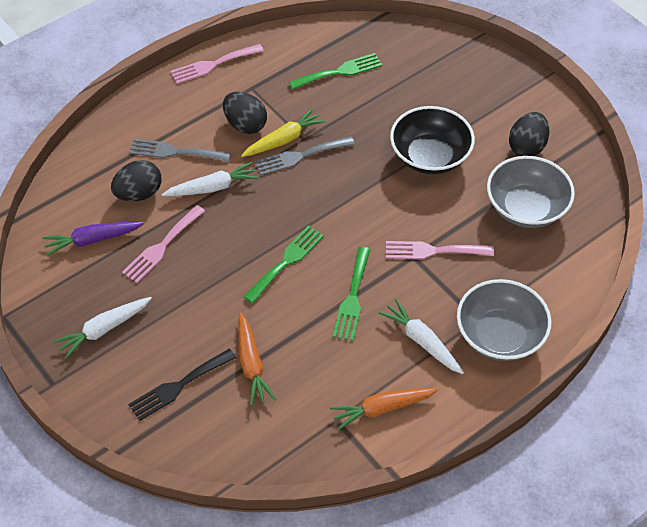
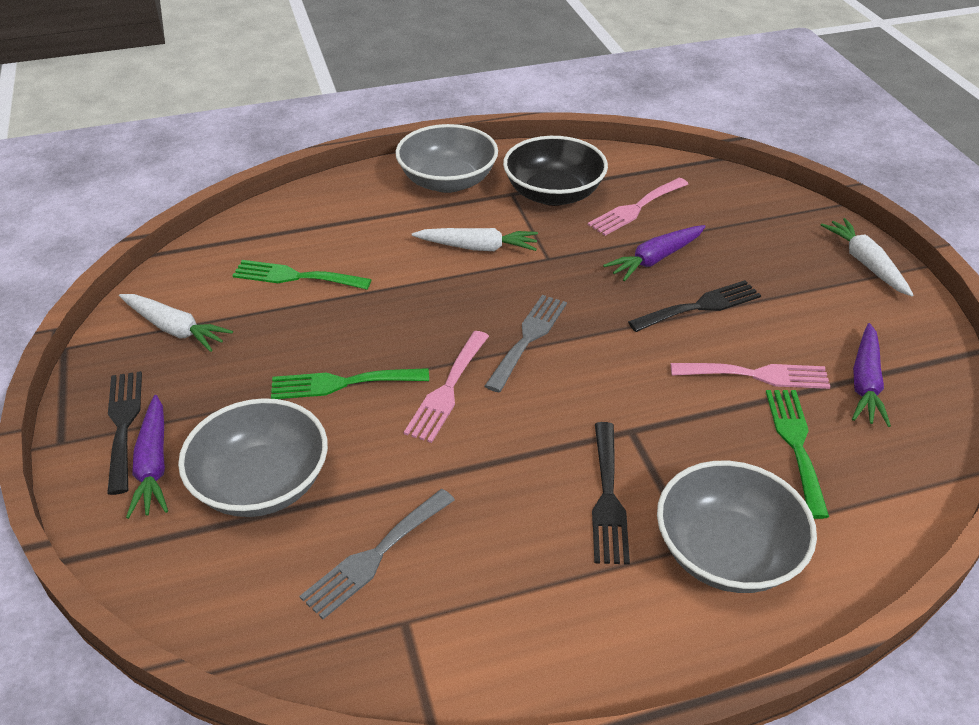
black egg: [111,160,162,201] [223,92,267,134] [509,112,549,156] = 3 -> none = 0
black fork: [128,349,236,421] = 1 -> [107,371,142,495] [592,422,630,565] [628,280,761,332] = 3
grey bowl: [457,279,551,361] [487,156,575,228] = 2 -> [178,398,328,517] [395,124,498,193] [657,461,817,593] = 3
orange carrot: [238,312,276,406] [330,388,439,430] = 2 -> none = 0
purple carrot: [43,222,144,256] = 1 -> [126,395,168,519] [603,225,706,281] [852,323,891,427] = 3
yellow carrot: [241,108,326,157] = 1 -> none = 0

